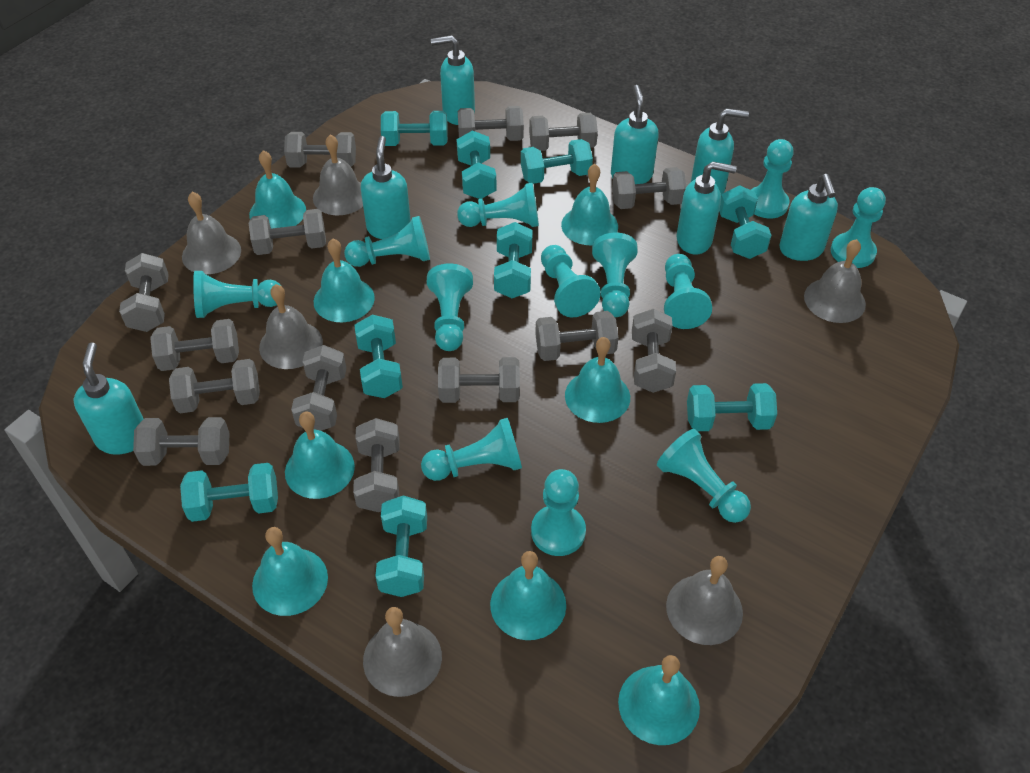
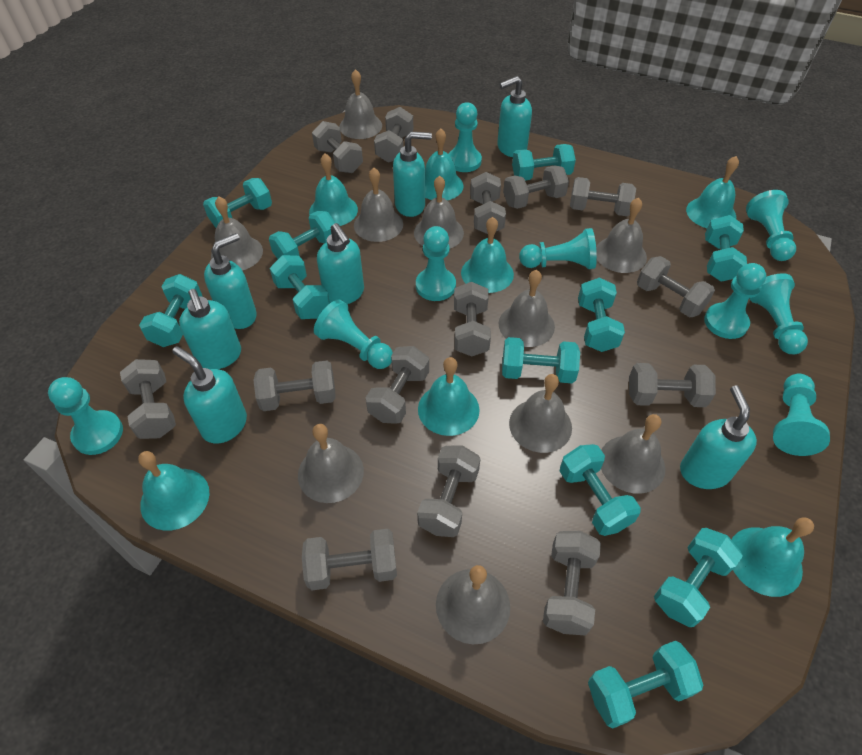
grey bell: [182,192,241,274] [259,284,323,369] [313,135,363,215] [363,607,442,697] [666,556,743,645] [804,239,866,323] = 6 -> [211,197,263,271] [298,424,364,503] [339,69,382,139] [354,168,403,242] [414,176,464,248] [436,565,510,644] [499,270,555,347] [509,374,572,453] [596,197,647,273] [601,414,665,494] = 10
turquoise bell: [249,150,306,229] [252,527,328,616] [285,412,355,499] [314,239,375,322] [490,551,566,640] [561,164,618,245] [565,337,630,423] [618,655,700,745] = 8 -> [138,451,209,531] [309,154,358,226] [418,357,480,436] [425,129,464,200] [461,217,514,293] [686,156,739,228] [731,517,814,597] = 7
turquoise dumbbell: [180,463,278,522] [354,315,403,398] [375,495,427,597] [381,111,448,146] [457,130,497,199] [494,222,533,298] [521,139,593,184] [687,383,777,431] [719,186,771,259] = 9 -> [139,274,203,347] [203,178,272,228] [269,211,335,259] [270,255,330,319] [502,337,580,383] [512,144,576,180] [560,444,641,536] [578,278,625,352] [588,641,703,728] [654,528,743,627] [705,215,747,282] = 11
turquoise pawn: [193,271,281,318] [344,216,430,267] [421,418,522,481] [427,263,473,351] [457,183,539,227] [531,469,586,556] [541,245,601,317] [592,233,638,317] [657,429,751,523] [664,254,712,329] [751,139,794,218] [831,187,886,268] = 12 -> [48,377,123,455] [314,299,393,369] [416,226,456,301] [448,102,482,172] [519,228,597,269] [704,263,766,339] [746,190,796,261] [749,273,808,354] [773,374,830,456] = 9

